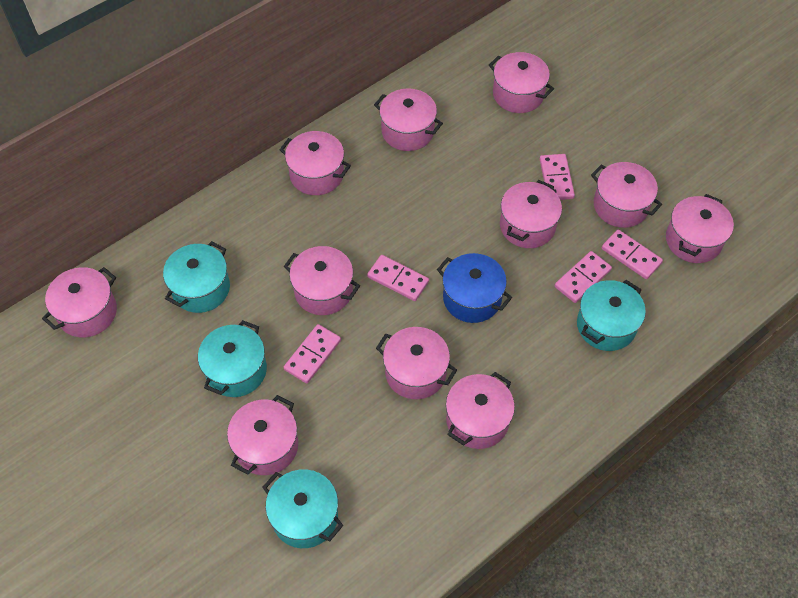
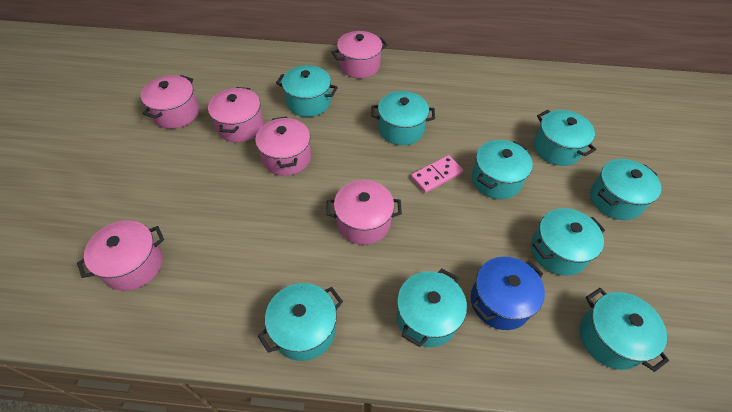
pink domino: [284,324,341,383] [367,255,429,301] [540,154,575,200] [555,251,612,303] [602,229,663,279] = 5 -> [411,155,463,193] = 1
pink pot: [42,267,117,338] [227,395,298,475] [280,131,351,195] [284,246,360,315] [374,88,443,151] [376,327,457,399] [446,372,515,449] [489,52,554,113] [500,180,562,248] [591,162,662,228] [666,194,734,263] = 11 -> [77,220,164,291] [141,75,199,129] [208,87,263,142] [255,116,311,176] [326,180,402,245] [332,31,387,78] = 6
turquoise pot: [163,241,230,313] [198,320,267,397] [263,469,343,548] [577,280,646,351] = 4 -> [258,283,343,361] [276,65,338,117] [371,91,435,145] [397,268,467,347] [472,140,533,199] [531,208,605,276] [534,110,596,166] [580,288,669,372] [590,159,661,220] = 9

